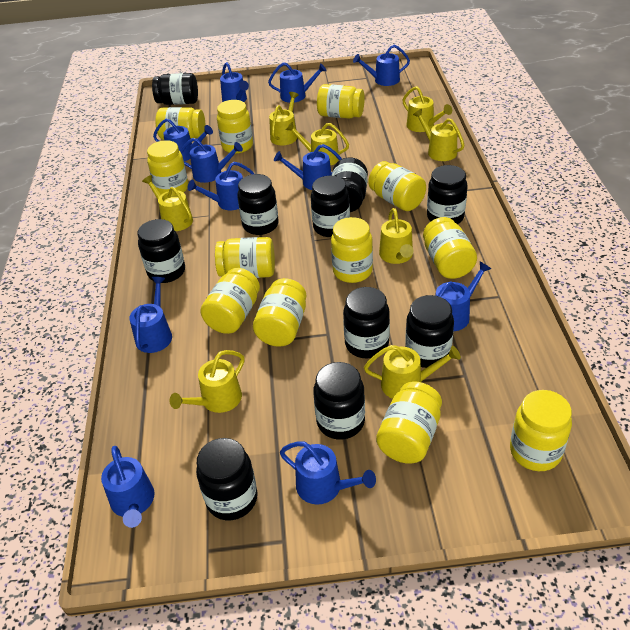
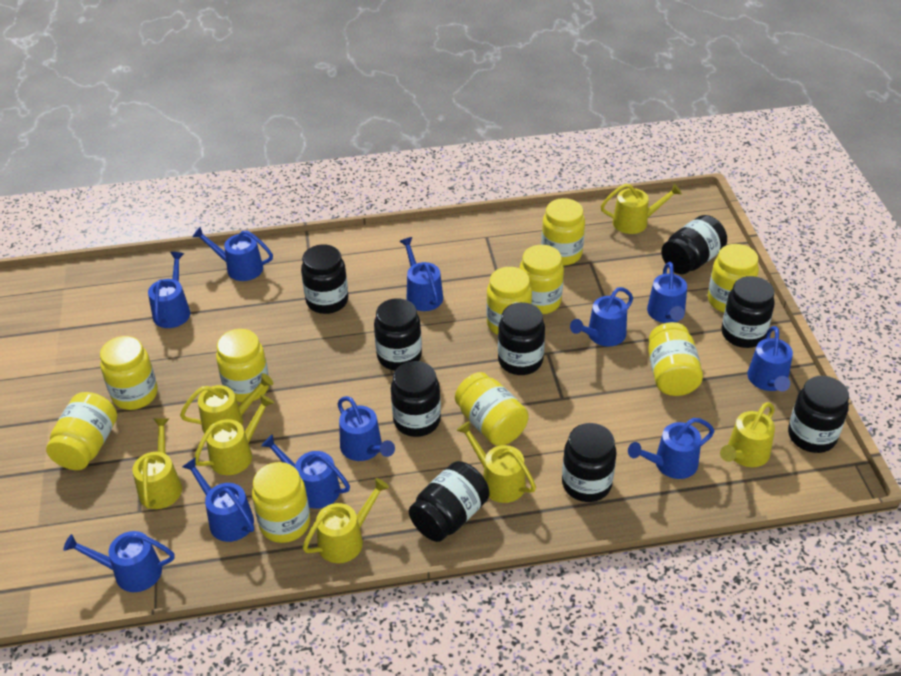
black jar: [138,219,185,283] [152,73,198,105] [196,438,258,520] [237,174,279,235] [311,176,350,237] [313,362,365,440] [332,158,368,212] [343,287,390,358] [405,295,454,368] [427,165,468,224] = 10 -> [301,244,348,314] [374,298,422,371] [391,361,441,437] [409,461,489,542] [498,302,545,375] [562,423,617,502] [661,215,727,274] [721,276,775,348] [788,376,849,453] = 9
yellow jar: [147,140,188,195] [156,107,205,140] [200,268,260,334] [215,237,275,278] [217,100,253,154] [253,278,307,347] [317,84,365,119] [331,217,373,283] [368,161,426,211] [376,381,442,464] [423,217,477,279] [510,390,572,471] = 12 -> [46,392,117,470] [100,336,158,410] [216,329,269,402] [252,462,310,543] [455,372,529,446] [486,267,532,335] [519,245,564,314] [541,198,585,266] [648,322,703,396] [708,244,759,313] = 10
yellow watering can: [142,175,193,231] [170,350,244,413] [269,92,299,145] [286,122,349,166] [364,345,461,399] [379,208,413,264] [403,86,452,132] [413,109,464,161] = 8 -> [132,418,182,509] [180,373,273,434] [194,395,274,475] [303,478,389,563] [456,421,536,503] [601,183,682,234] [720,402,775,467] = 7

